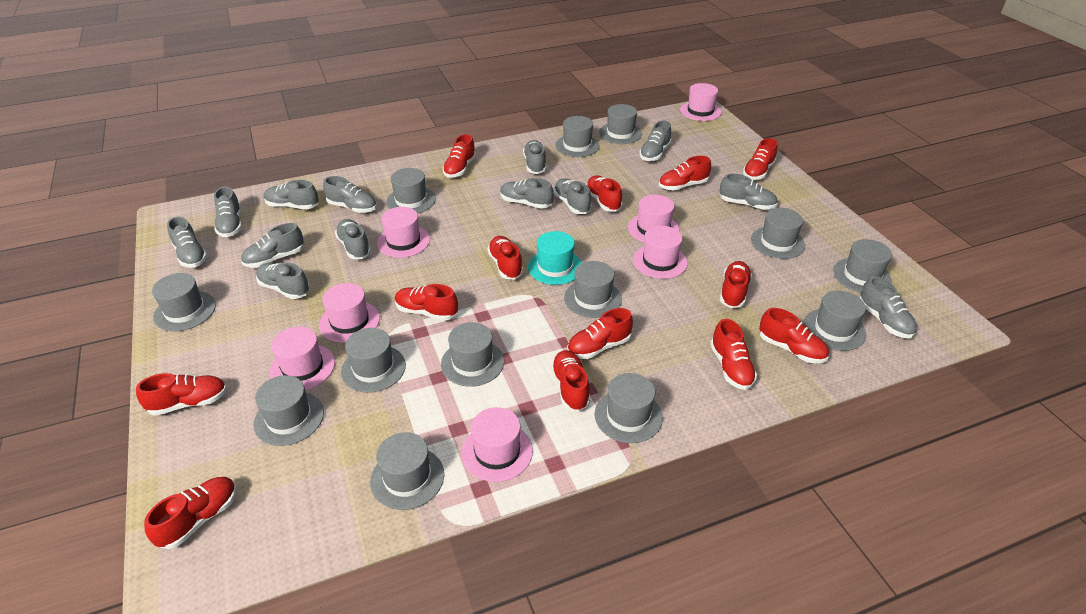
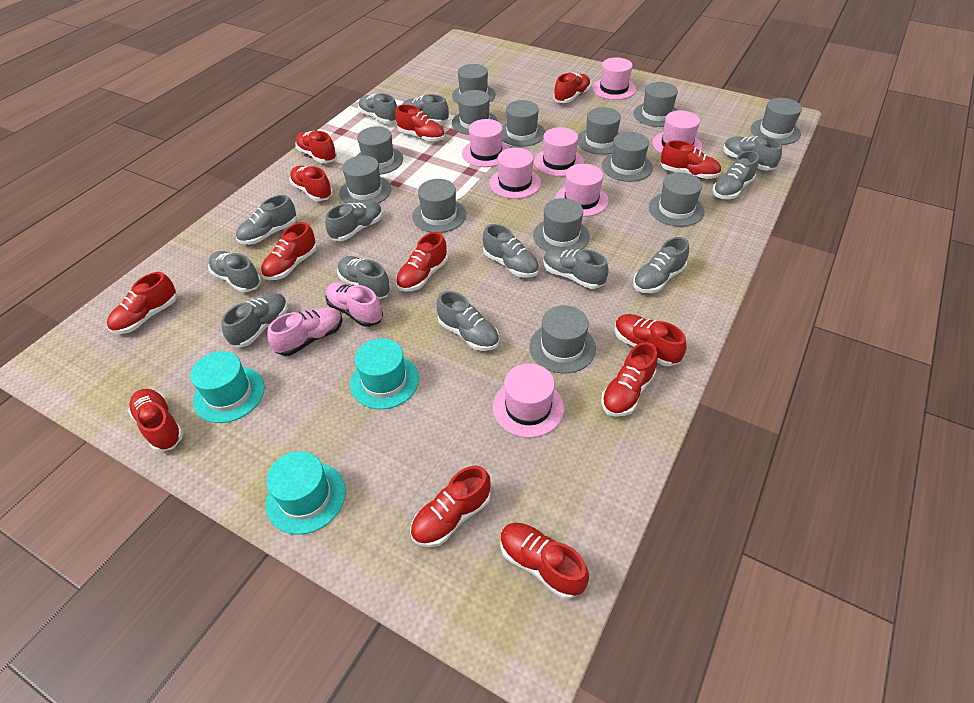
pink shoe: none = 0 -> [267,307,343,356] [325,282,383,327] = 2
turquoise hat: [528,231,582,285] = 1 -> [190,351,265,423] [265,451,346,535] [350,338,419,409] = 3

